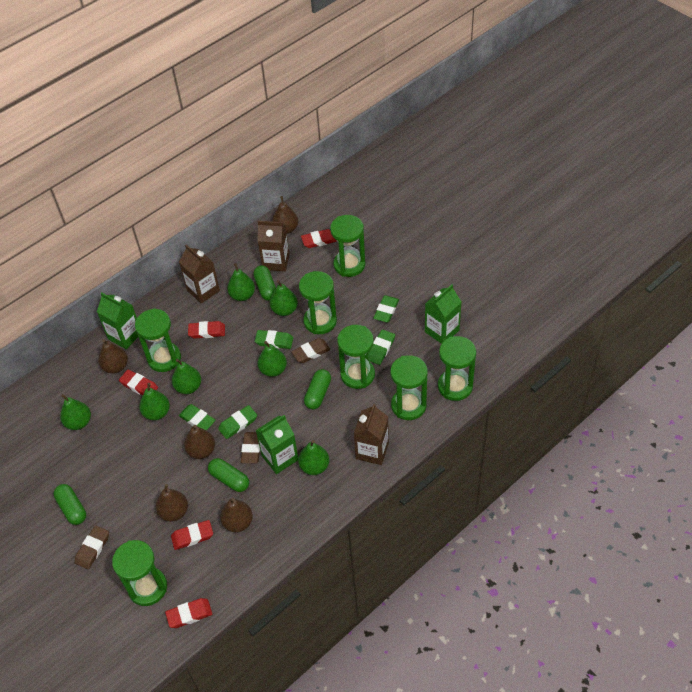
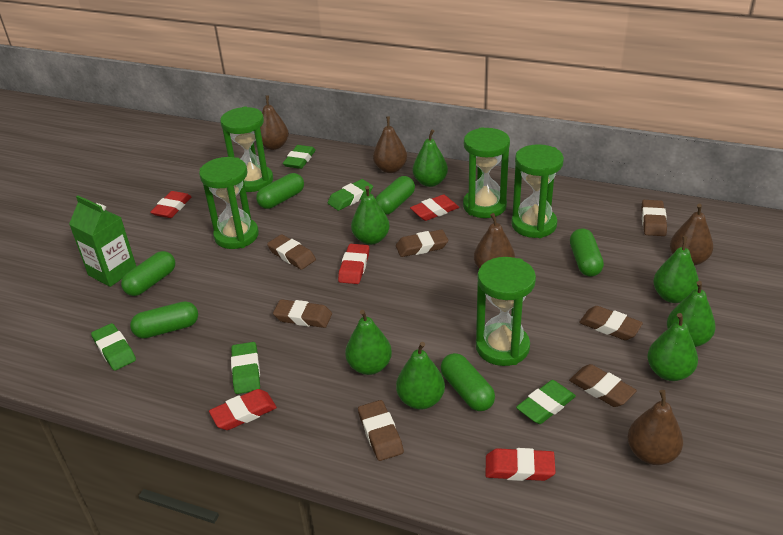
brown carton: [179,244,220,304] [257,221,289,271] [354,404,389,465] = 3 -> none = 0
brown eraser: [75,526,109,569] [241,432,260,463] [291,338,330,363] = 3 -> [267,234,316,270] [273,299,332,328] [358,400,404,461] [396,229,448,257] [569,364,637,407] [579,306,643,340] [641,200,667,236] = 7
green capsule: [54,484,86,525] [208,458,249,492] [253,265,276,301] [304,369,331,410] = 4 -> [121,251,175,296] [130,301,198,338] [256,173,304,209] [375,176,415,215] [441,353,495,411] [570,228,604,277] = 6
green carton: [97,292,138,349] [256,415,298,474] [425,284,461,344] = 3 -> [69,195,136,287] = 1
green hourglass: [112,540,167,606] [135,308,181,372] [299,271,337,334] [330,215,365,277] [337,325,375,389] [390,355,428,420] [438,336,476,401] = 7 -> [199,157,259,249] [220,107,273,192] [463,127,510,218] [476,257,536,366] [511,144,564,238] = 5

